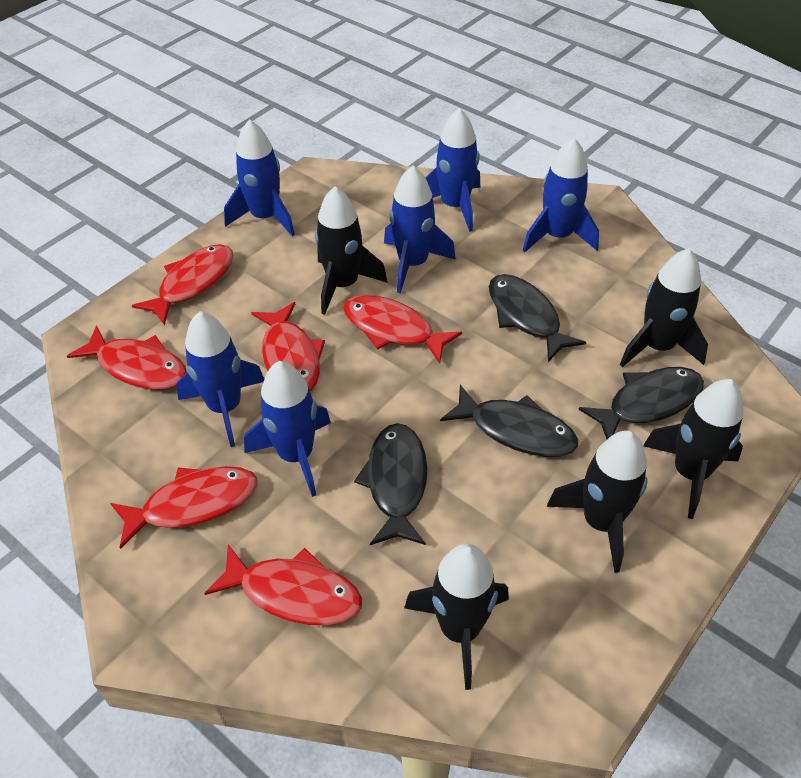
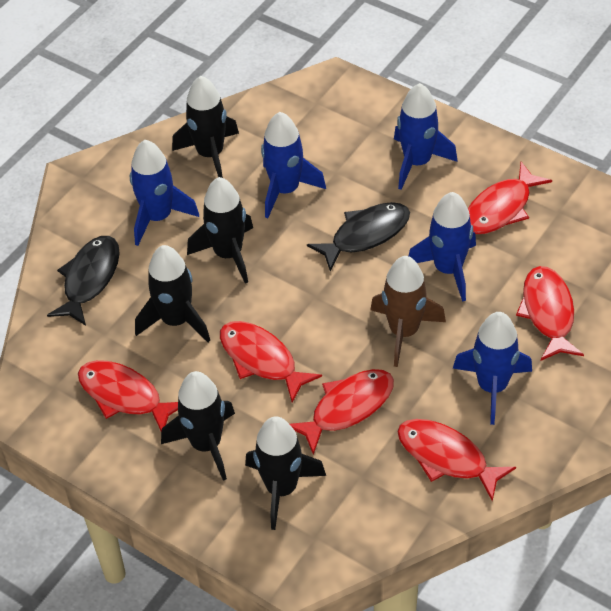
black fish: [354,423,427,545] [440,385,578,457] [489,274,586,362] [578,367,704,439] = 4 -> [47,236,120,326] [307,202,410,271] = 2
blue rocket: [176,311,264,447] [224,119,295,236] [244,361,331,497] [384,165,456,293] [426,108,480,232] [522,138,599,252] = 6 -> [130,140,199,246] [261,112,326,218] [394,83,458,190] [409,192,476,302] [453,312,532,425] = 5
brown rocket: none = 0 -> [370,256,446,367] = 1

